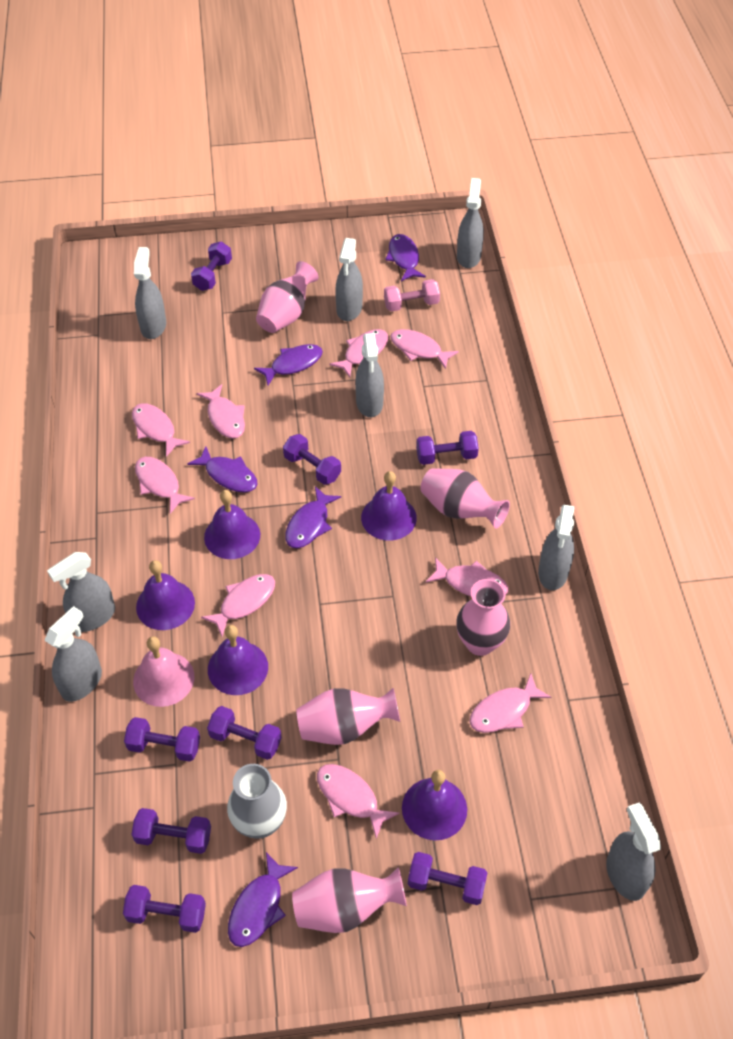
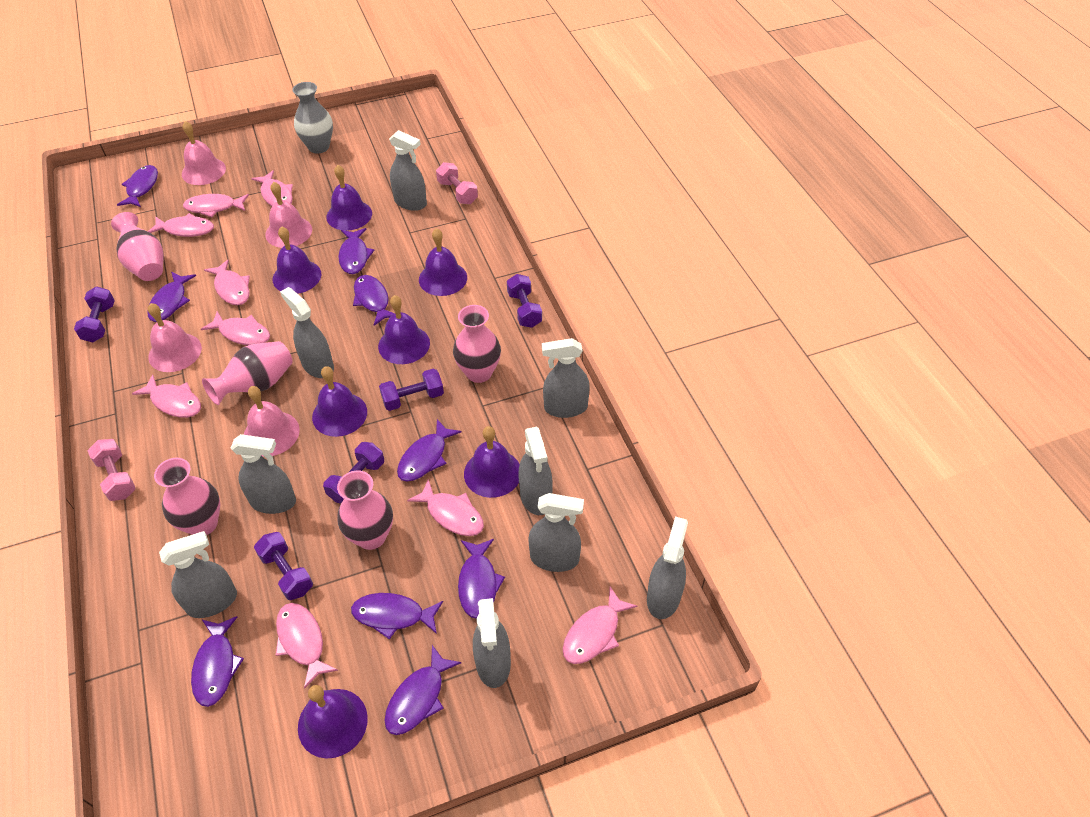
grey spray bottle: [44,606,102,702] [47,552,115,632] [134,247,166,339] [335,238,363,321] [355,333,384,417] [457,178,484,268] [538,505,574,590] [606,802,661,901] = 8 -> [159,531,237,618] [231,434,296,514] [280,287,334,378] [389,130,427,211] [473,598,511,688] [519,426,553,515] [529,493,584,572] [542,338,590,418] [647,517,688,619] = 9
pink bell: [133,636,195,707] = 1 -> [148,303,202,372] [182,121,226,185] [244,386,300,456] [265,182,312,248] = 4
pink dumbbell: [384,279,440,311] = 1 -> [88,439,136,501] [436,162,478,204] = 2
purple bell: [136,560,195,630] [204,490,260,559] [208,625,268,695] [361,471,417,541] [402,770,467,840] = 5 -> [273,226,321,294] [298,685,368,759] [312,366,367,437] [326,165,372,231] [378,295,430,364] [419,228,467,296] [464,426,520,498] = 7
purple dumbbell: [123,885,206,933] [124,717,200,762] [132,808,211,854] [191,242,232,291] [207,706,282,760] [283,434,341,485] [408,852,487,905] [416,431,479,465] = 8 -> [74,287,115,342] [254,532,313,600] [323,442,384,504] [379,369,444,411] [507,274,542,328] = 5
purple fish: [187,446,258,492] [228,852,298,947] [254,344,323,385] [285,486,341,548] [385,234,426,281] = 5 -> [117,165,158,207] [147,272,196,322] [191,616,244,707] [338,228,374,274] [351,593,443,640] [353,275,395,326] [384,645,461,735] [397,419,462,482] [458,539,505,619] = 9

